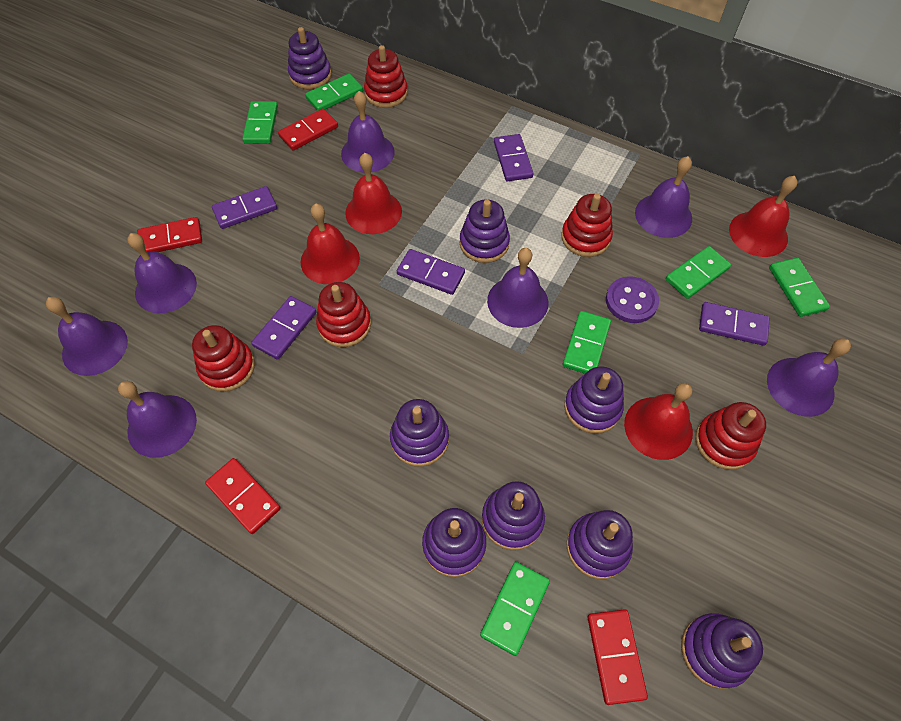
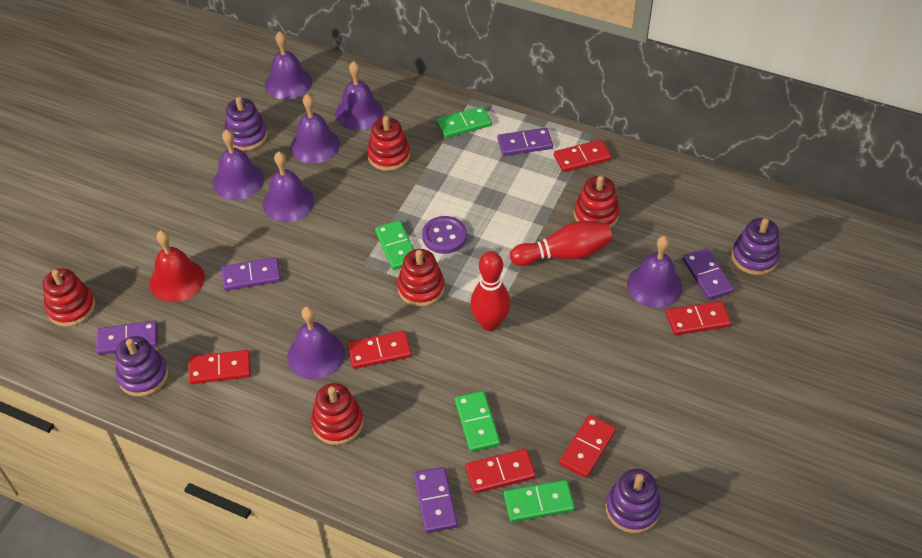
green domino: [242,101,278,144] [305,74,363,111] [480,562,550,656] [563,311,611,374] [666,246,731,299] [769,258,830,317] = 6 -> [375,220,414,270] [436,106,492,138] [455,391,500,452] [504,480,575,522] = 4
purple stacking toy: [288,27,332,89] [390,399,449,467] [422,508,486,577] [460,199,510,263] [482,481,545,550] [564,366,624,434] [566,510,633,579] [681,613,763,689] = 8 -> [116,336,168,397] [224,97,268,151] [605,469,661,533] [731,218,780,275] = 4
red bell: [301,203,360,284] [345,153,402,234] [624,383,693,460] [729,176,798,257] = 4 -> [150,230,205,302] = 1
red bowling pin: none = 0 -> [470,251,510,331] [510,221,612,266] = 2
red domino: [137,217,202,252] [205,458,281,534] [278,109,338,151] [587,609,648,705] = 4 -> [189,350,251,384] [347,331,412,369] [465,449,536,493] [554,140,611,172] [559,415,616,478] [666,301,731,335] = 6

